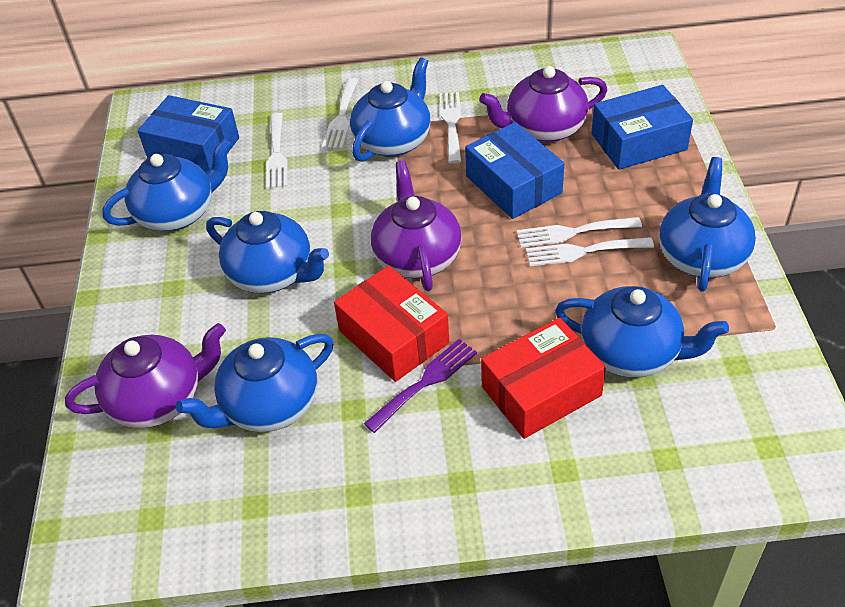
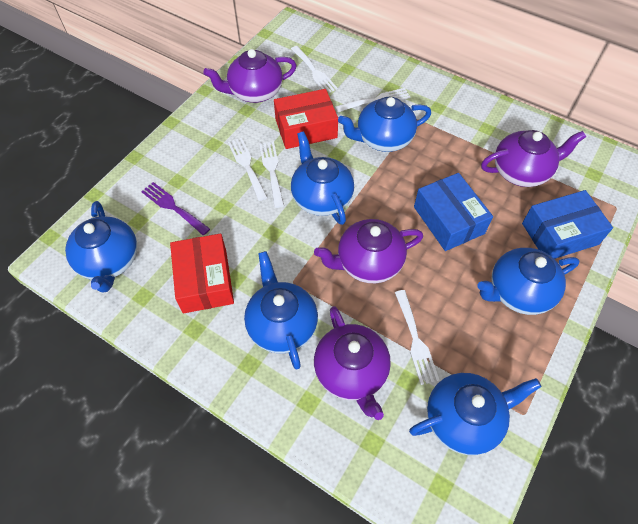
blue box: [138,95,239,173] [465,122,564,219] [591,85,693,170] = 3 -> [414,173,493,251] [522,190,613,259] = 2
purple teapot: [65,323,226,428] [371,161,462,291] [479,66,607,143] = 3 -> [203,49,297,103] [314,219,423,283] [314,306,391,420] [481,130,586,187] = 4

